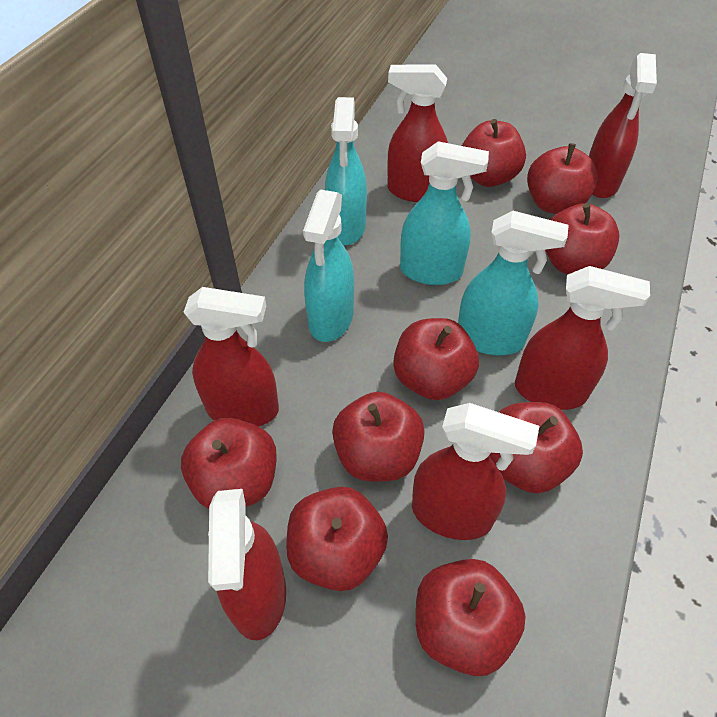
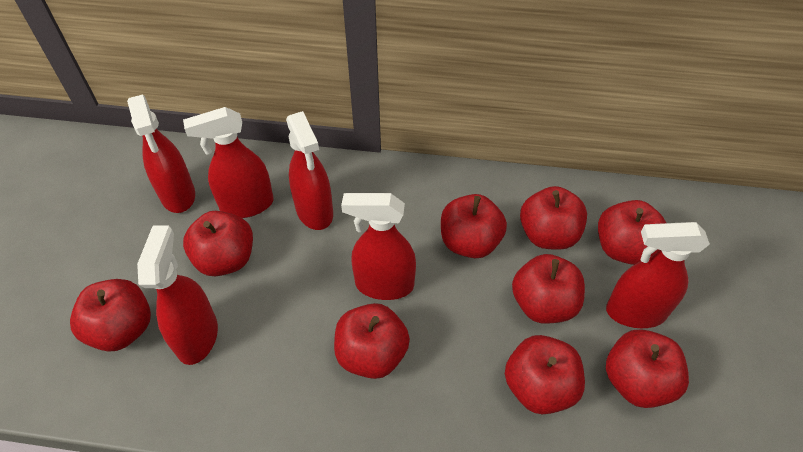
turquoise spray bottle: [303,190,354,342] [325,97,367,245] [400,141,489,285] [458,211,569,355] = 4 -> none = 0

